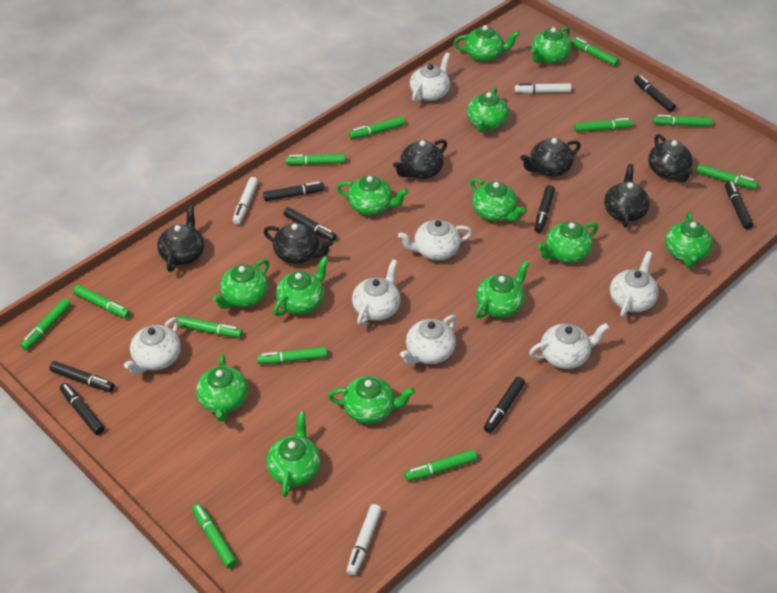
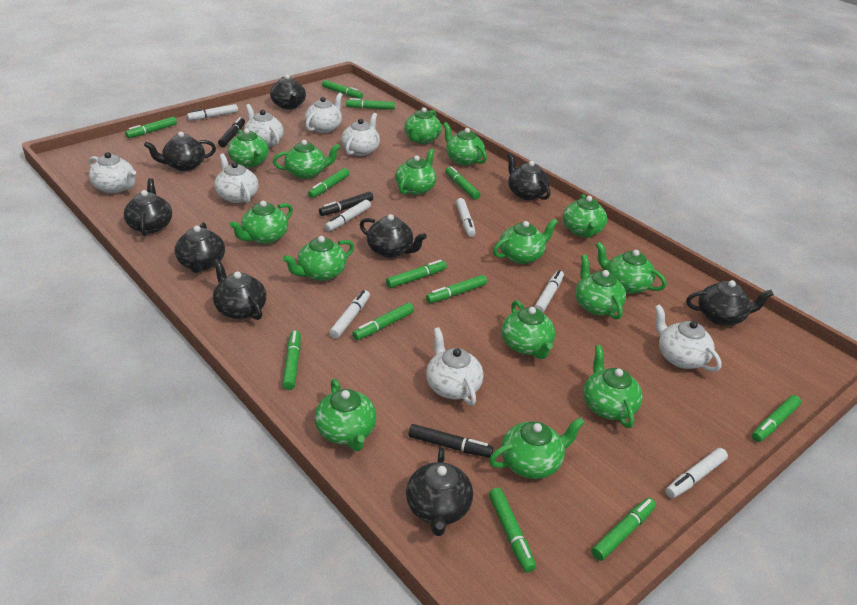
black marker: [49,361,114,392] [60,383,104,435] [263,182,325,201] [284,207,337,242] [484,377,525,433] [534,185,555,233] [634,75,676,112] [725,181,753,229] = 8 -> [218,117,245,147] [319,192,373,216] [409,424,493,458] = 3
black teapot: [157,205,204,272] [264,223,333,264] [393,139,447,179] [520,138,581,177] [604,164,650,227] [648,134,693,182] = 6 -> [124,178,172,236] [144,132,216,171] [175,222,225,273] [213,259,266,320] [270,74,306,109] [360,214,427,258] [406,448,473,536] [507,153,550,200] [686,280,774,326] = 9
green teapot: [196,354,248,422] [212,259,269,309] [266,412,321,497] [273,256,328,316] [328,376,415,424] [337,176,408,215] [454,25,520,62] [467,87,509,133] [470,178,525,222] [475,260,529,318] [531,27,571,64] [537,222,598,263] [665,212,713,267] = 13 -> [228,128,269,167] [229,201,293,244] [273,140,340,179] [283,236,354,281] [315,379,376,451] [395,148,436,195] [404,107,442,144] [443,122,487,165] [489,417,585,479] [493,219,558,264] [502,300,555,359] [563,194,607,238] [575,254,626,320] [583,345,643,428] [596,242,667,294] = 15
white marker: [233,177,258,225] [346,504,382,576] [514,83,571,94] = 3 -> [187,104,238,120] [325,200,371,231] [329,290,370,339] [456,198,476,237] [534,270,564,313] [666,448,728,498] = 6

